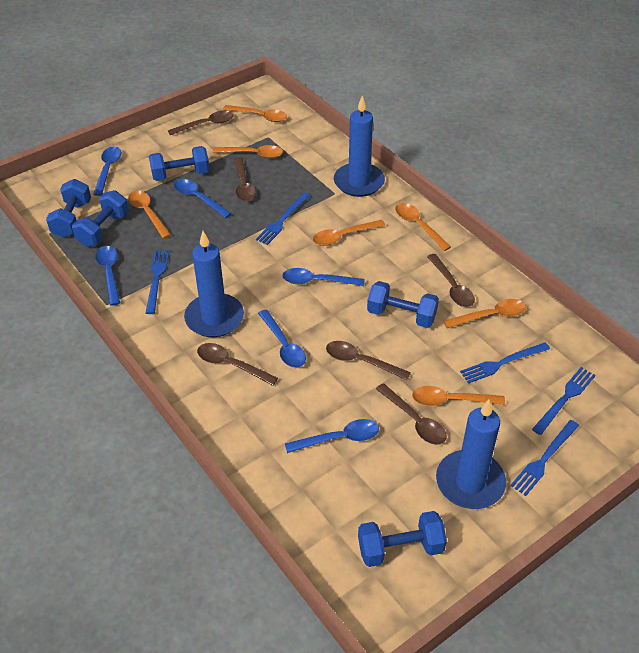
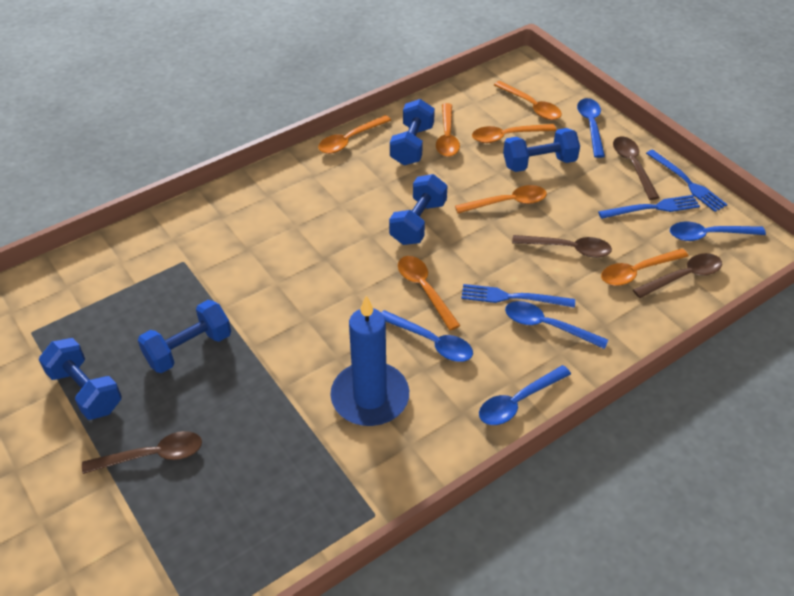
blue candle: [184,231,244,337] [334,96,385,197] [436,399,506,509] = 3 -> [331,296,409,426] = 1
blue fork: [146,250,169,314] [256,193,310,245] [460,342,550,384] [510,420,579,496] [532,367,596,435] = 5 -> [461,284,575,308] [598,195,700,219] [646,149,728,212] = 3
blue spoon: [93,146,122,196] [95,246,120,306] [174,179,232,218] [258,309,306,368] [282,268,365,286] [285,419,379,453] = 6 -> [381,310,473,362] [479,365,571,425] [505,301,608,349] [577,98,605,158] [670,221,766,241] = 5
brown spoon: [168,110,234,135] [197,343,278,386] [234,157,256,201] [326,341,411,380] [376,383,447,445] [427,254,475,307] = 6 -> [82,431,202,474] [512,235,612,258] [613,137,660,200] [633,253,722,298] = 4

